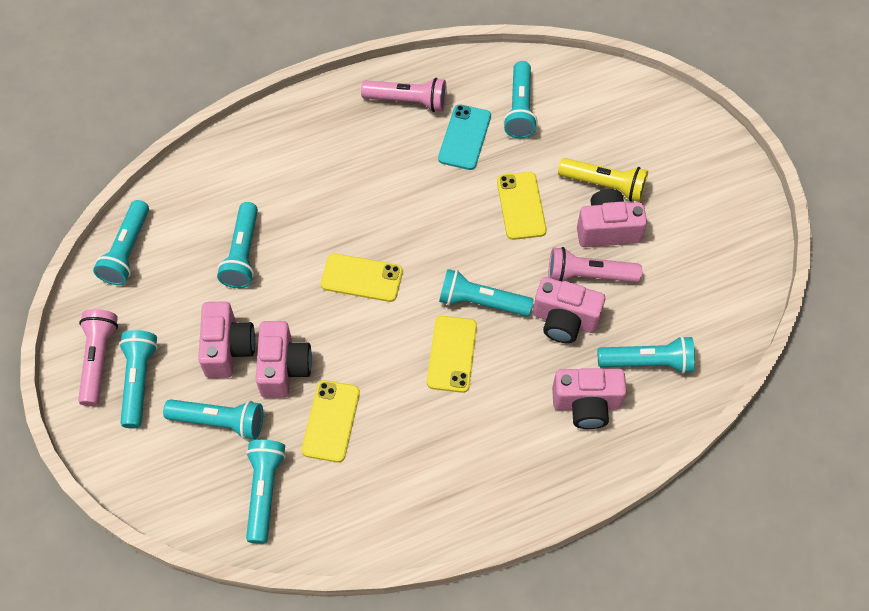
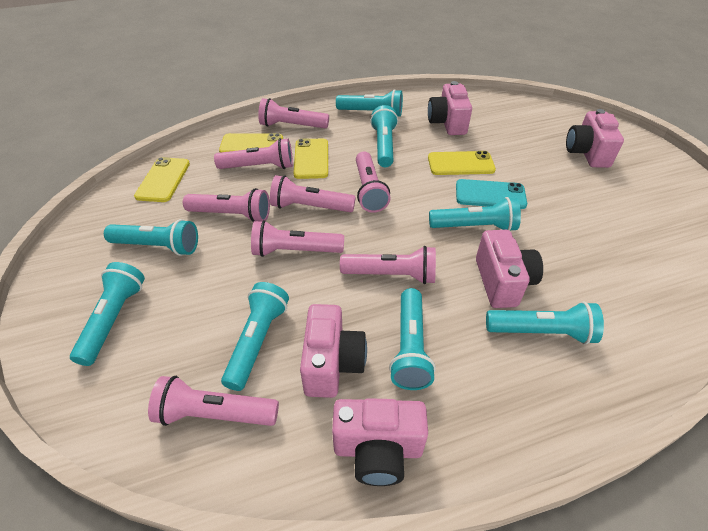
pink flashlight: [78,309,118,406] [361,78,446,112] [548,247,642,283] = 3 -> [148,376,279,426] [183,188,270,222] [214,138,293,169] [251,220,344,257] [258,98,329,129] [270,175,356,212] [340,246,436,284] [356,151,391,213] = 8
yellow flashlight: [558,158,648,202] = 1 -> none = 0

